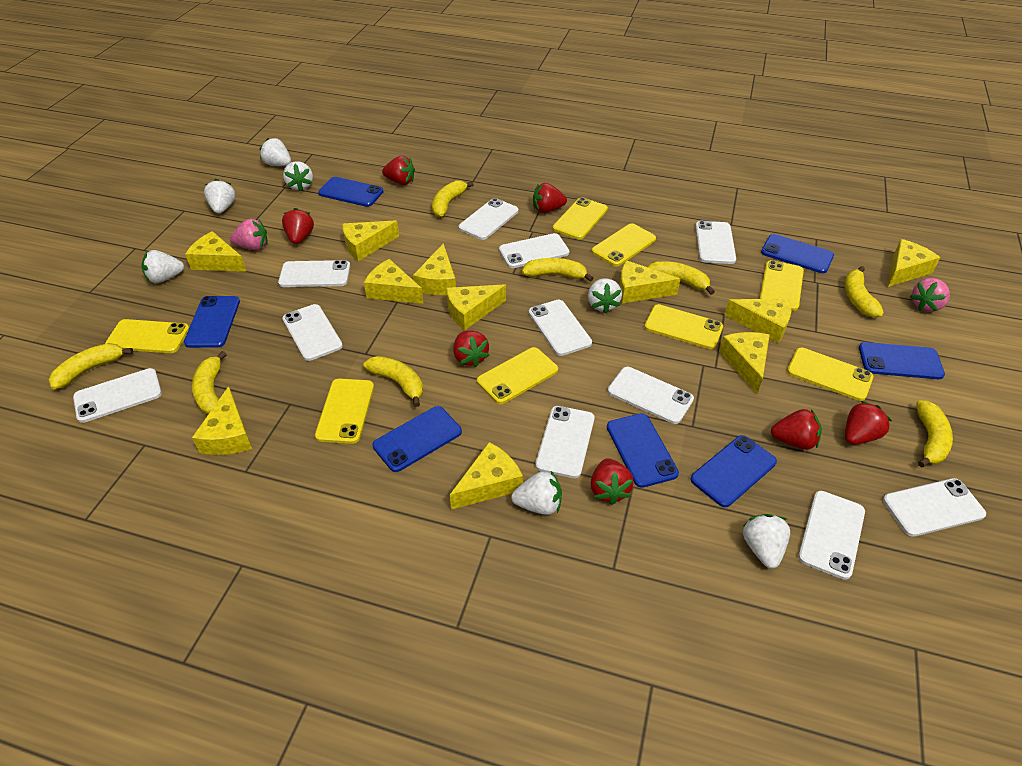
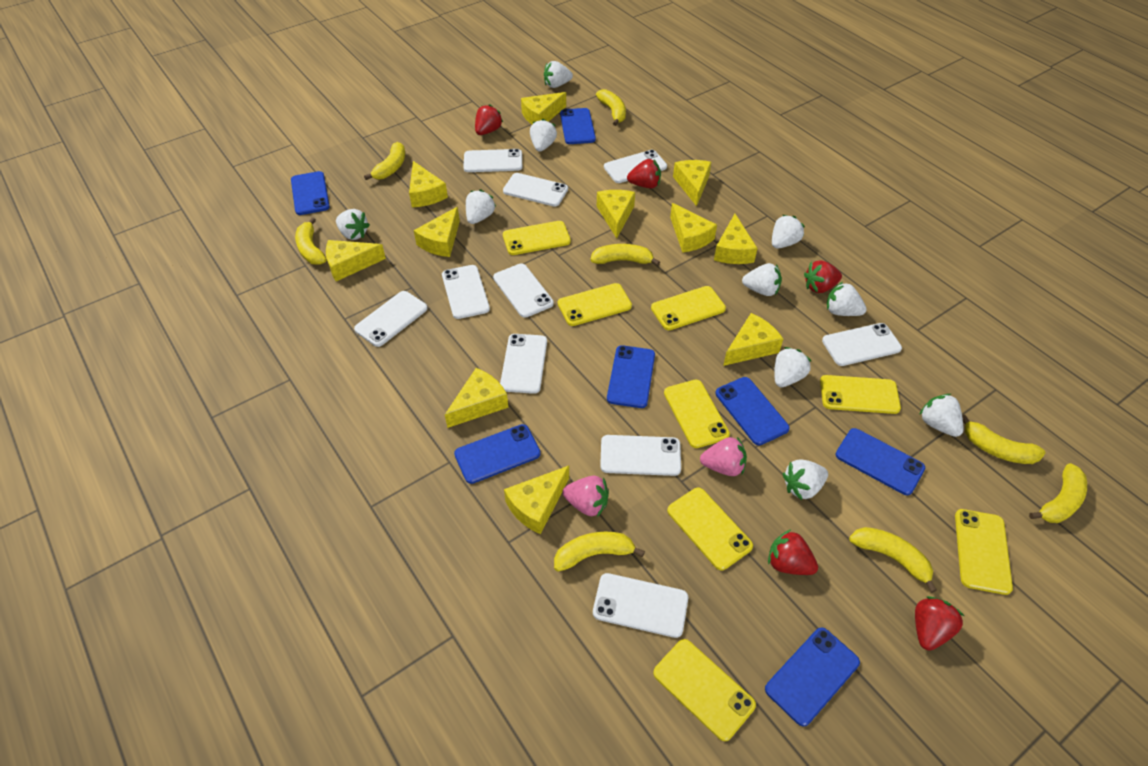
red strawberry: [282,208,314,244] [382,156,415,185] [453,330,490,367] [533,183,567,213] [591,458,634,505] [771,409,822,450] [845,401,892,445] = 7 -> [475,104,503,135] [627,159,661,189] [768,529,818,575] [804,260,842,293] [915,596,964,651] = 5
white phone: [73,368,162,423] [278,260,350,287] [283,304,343,361] [458,198,519,240] [499,233,569,268] [529,300,592,356] [535,406,595,478] [608,367,694,424] [695,221,736,264] [798,491,865,580] [883,478,986,537] = 11 -> [354,291,428,347] [442,265,490,319] [463,149,522,172] [493,264,554,318] [500,334,547,394] [503,173,568,207] [593,573,688,638] [600,435,681,476] [604,150,667,183] [822,323,902,366] = 10
white strawberry: [141,250,184,283] [204,179,236,214] [260,138,291,166] [283,161,313,192] [511,471,562,515] [588,278,622,314] [743,514,790,569] = 7 -> [336,209,370,240] [466,190,496,224] [530,119,557,152] [544,61,573,88] [742,263,782,296] [772,215,805,249] [774,347,811,387] [783,459,828,500] [827,282,867,316] [919,394,963,437] = 10

